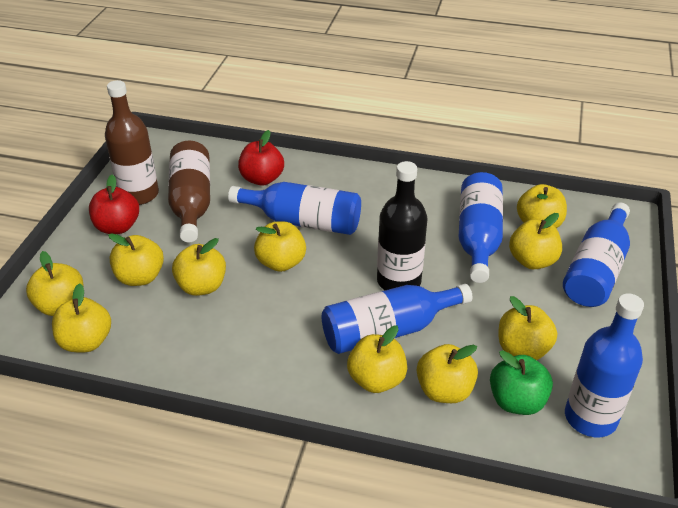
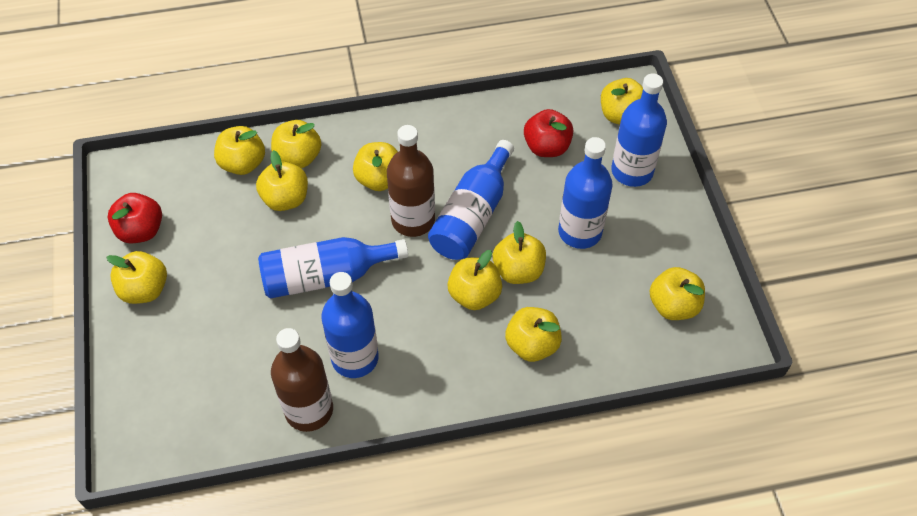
black bottle: [377,161,428,290] = 1 -> none = 0
green apple: [490,350,553,415] = 1 -> none = 0

